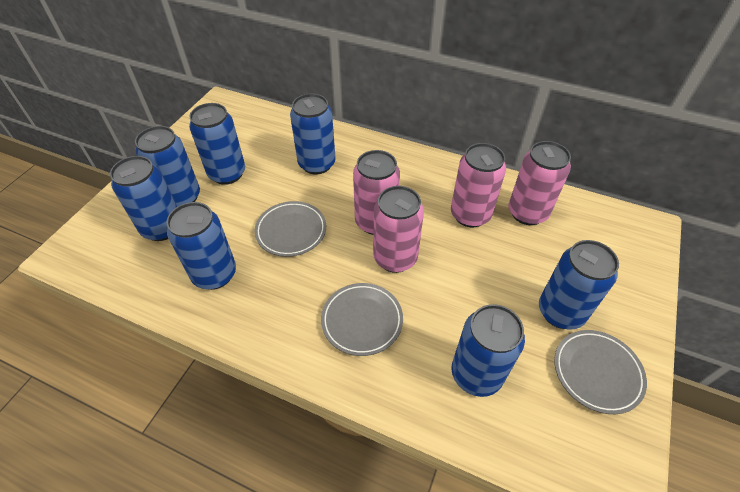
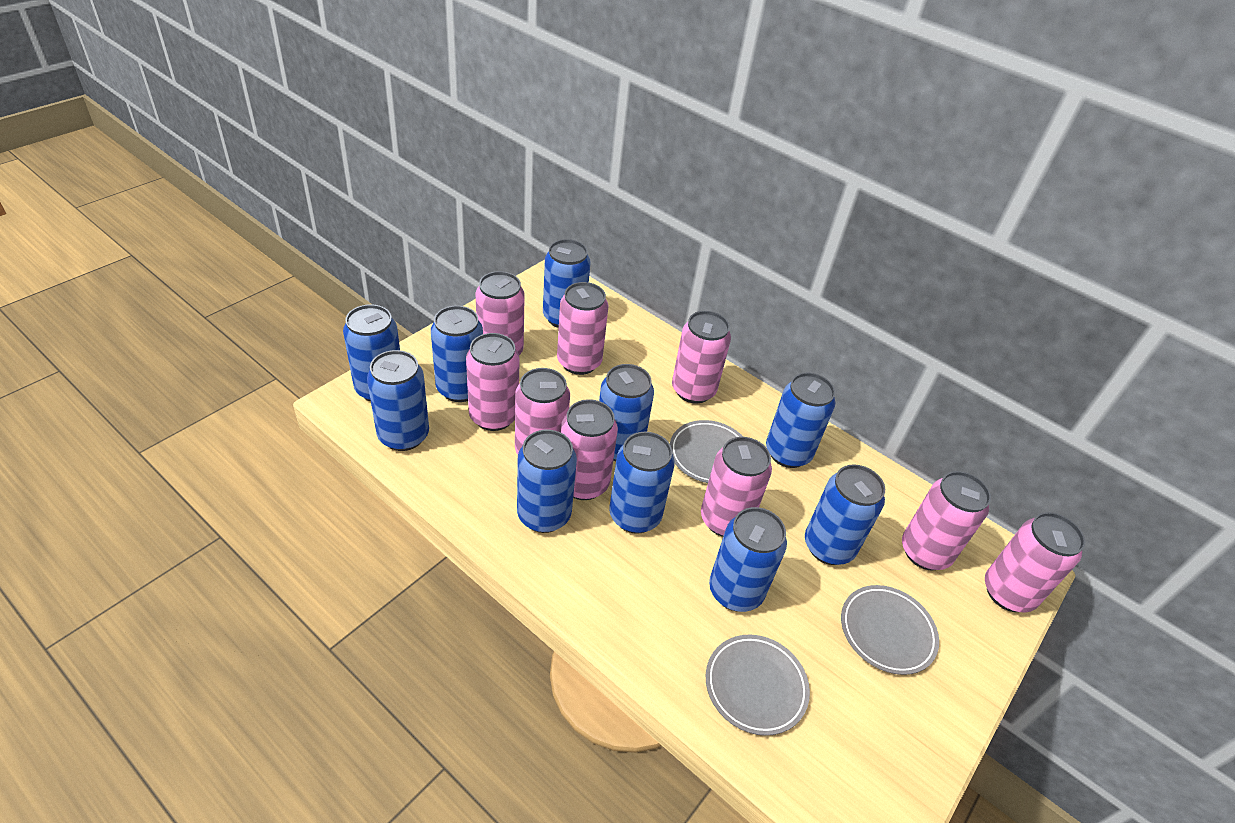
blue can: [110,156,177,241] [135,126,200,207] [167,202,236,290] [189,103,245,185] [290,93,336,174] [451,304,525,397] [539,240,619,330] = 7 -> [343,304,400,402] [367,350,429,451] [431,306,483,402] [517,430,577,533] [543,239,590,328] [599,364,654,461] [609,432,675,534] [709,507,787,612] [766,373,835,468] [805,464,885,565] = 10
pink can: [353,150,400,235] [373,186,424,273] [451,143,506,227] [509,141,571,225] = 4 -> [466,333,519,431] [476,271,525,355] [515,368,570,455] [557,282,609,375] [561,399,618,500] [672,311,731,403] [701,437,772,537] [902,471,991,570] [985,512,1085,613] = 9

